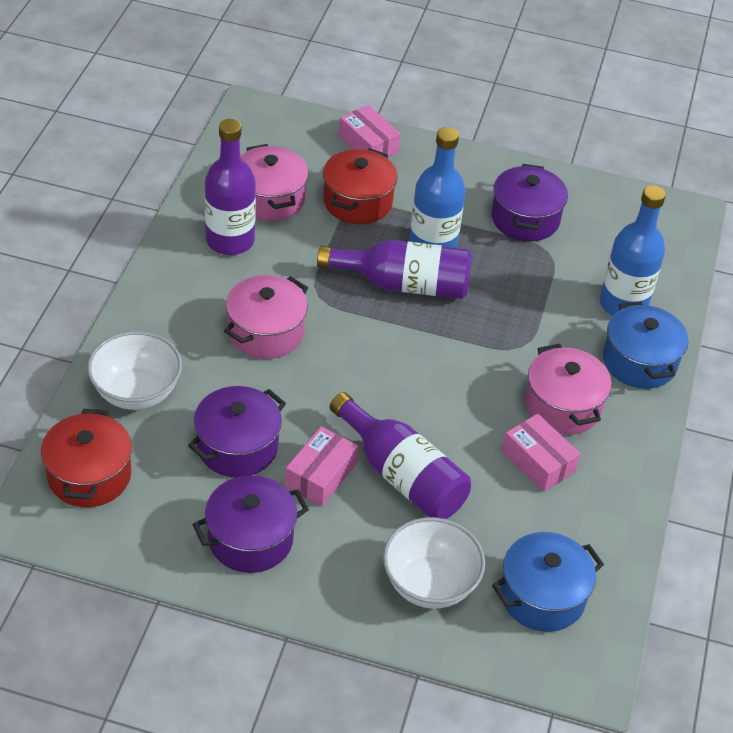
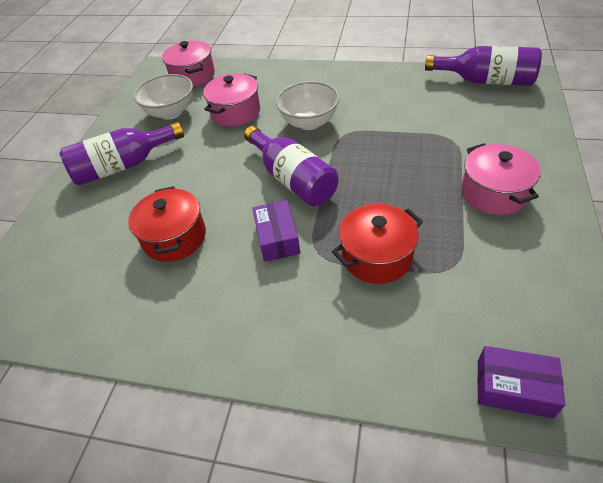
blue bottle: [409,127,466,248] [600,185,666,316] = 2 -> none = 0
blue pot: [492,532,604,632] [603,301,688,389] = 2 -> none = 0
pink box: [285,426,358,506] [339,105,400,157] [502,413,580,492] = 3 -> none = 0
purple box: none = 0 -> [252,200,300,262] [477,346,565,418] = 2
purple pot: [188,386,286,477] [193,475,309,573] [491,164,568,242] = 3 -> none = 0

